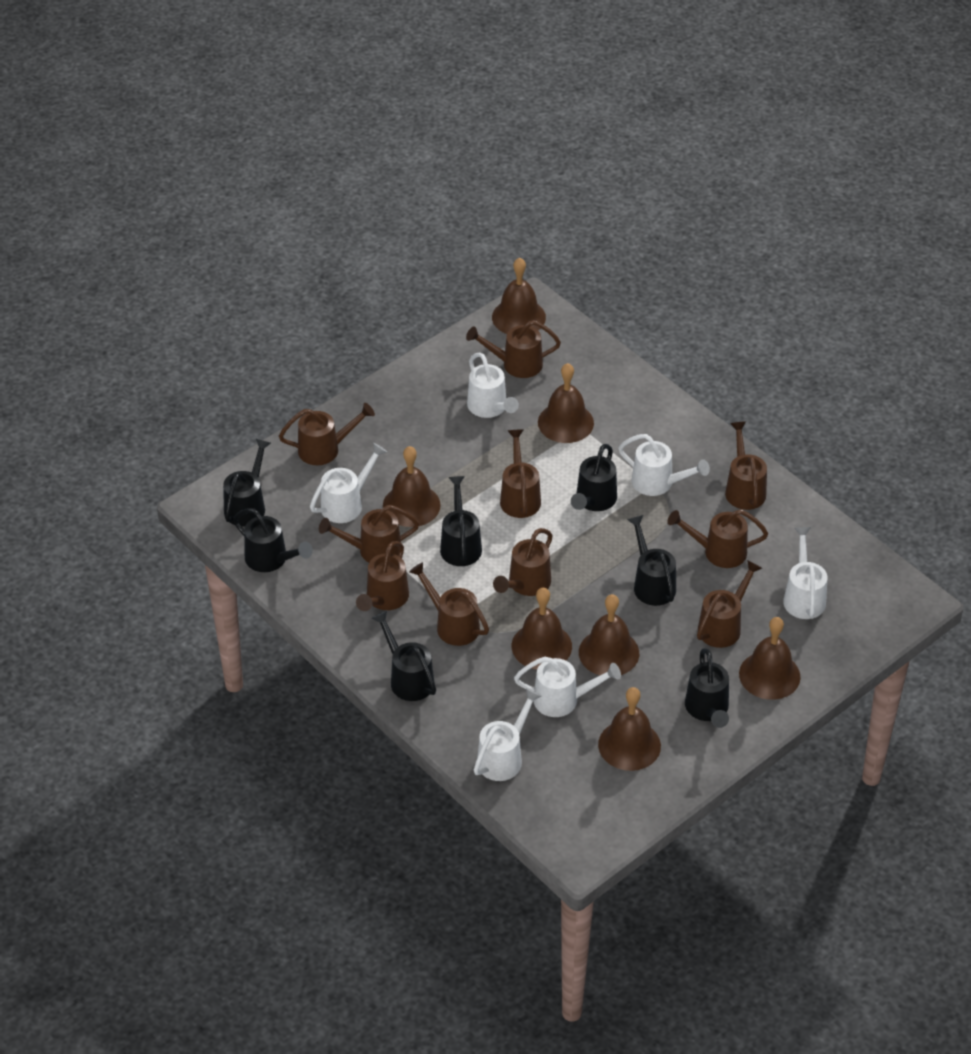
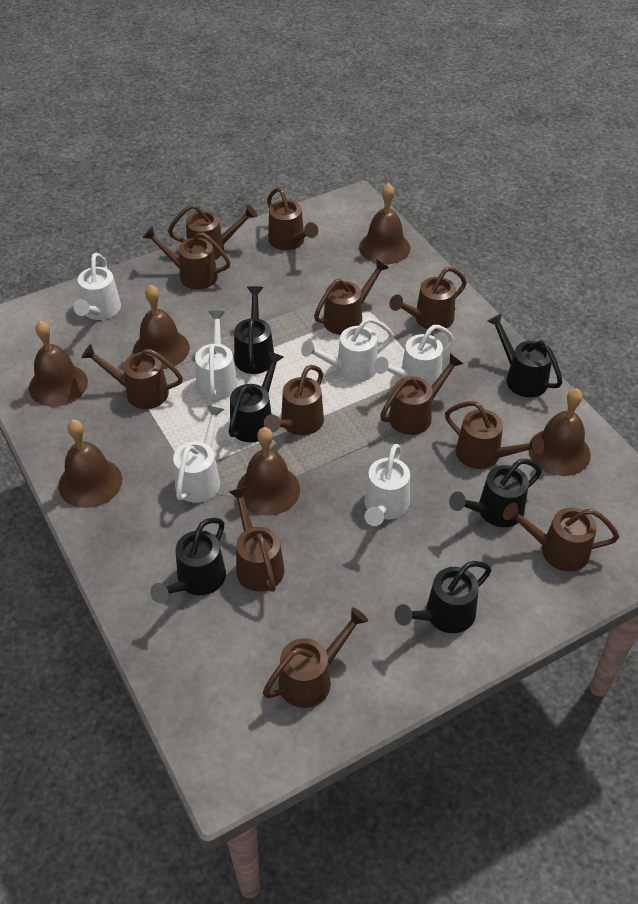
black watering can: [223,439,271,526] [233,508,313,572] [372,611,436,701] [440,476,482,566] [571,444,617,511] [627,515,676,606] [685,648,729,728] = 7 -> [150,518,226,603] [229,351,284,442] [234,286,274,374] [395,561,491,633] [449,459,542,527] [487,313,562,397] = 6
brown bell: [383,446,441,527] [492,258,546,334] [512,588,572,670] [538,363,594,443] [579,594,639,675] [598,687,661,771] [739,617,800,700] = 7 -> [29,321,88,407] [58,420,122,508] [133,285,190,369] [237,427,300,516] [359,183,410,264] [528,388,591,476] = 6
brown watering can: [279,403,375,465] [319,505,419,562] [356,541,409,611] [409,562,489,646] [466,320,561,378] [493,528,553,596] [500,429,541,518] [667,509,768,568] [697,560,762,648] [725,421,767,510] = 10 -> [81,344,183,409] [143,226,231,289] [168,204,257,260] [229,486,284,592] [263,607,368,708] [264,365,324,435] [267,188,318,250] [314,259,388,335] [380,353,463,435] [389,267,467,330] [445,401,544,469] [503,503,619,572] = 12

